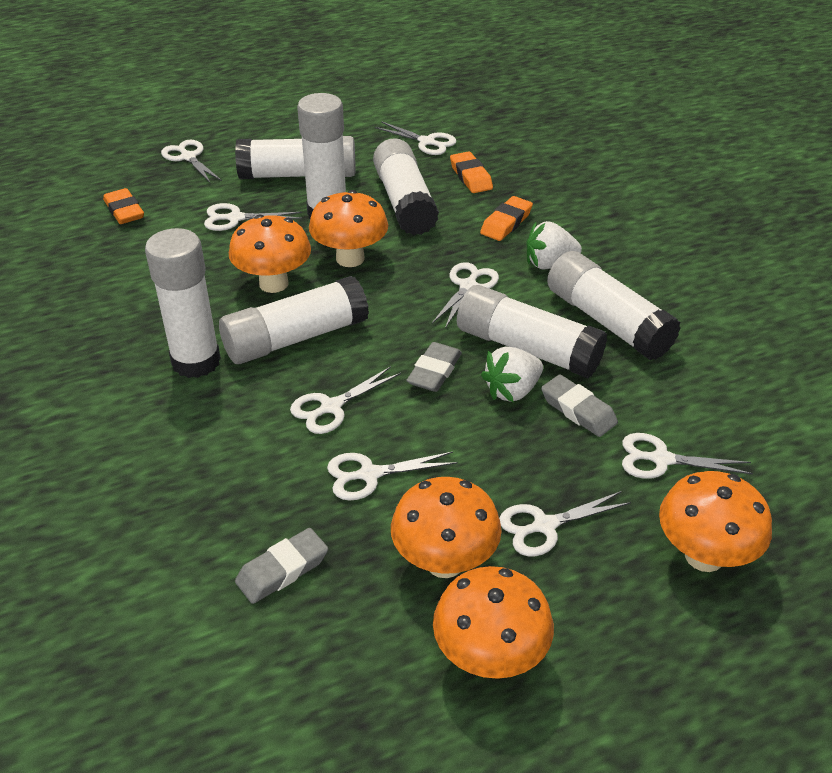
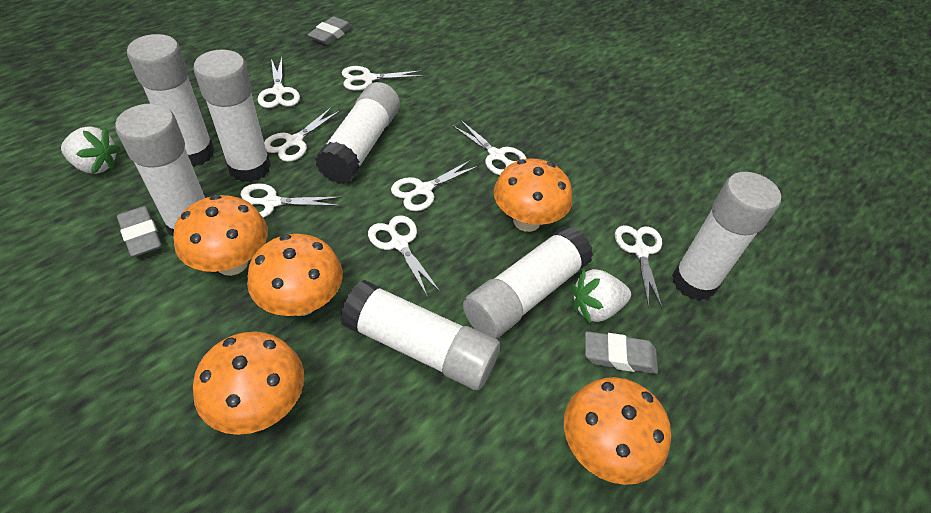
orange eraser: [103,188,144,224] [450,151,493,193] [480,196,533,241] = 3 -> none = 0

